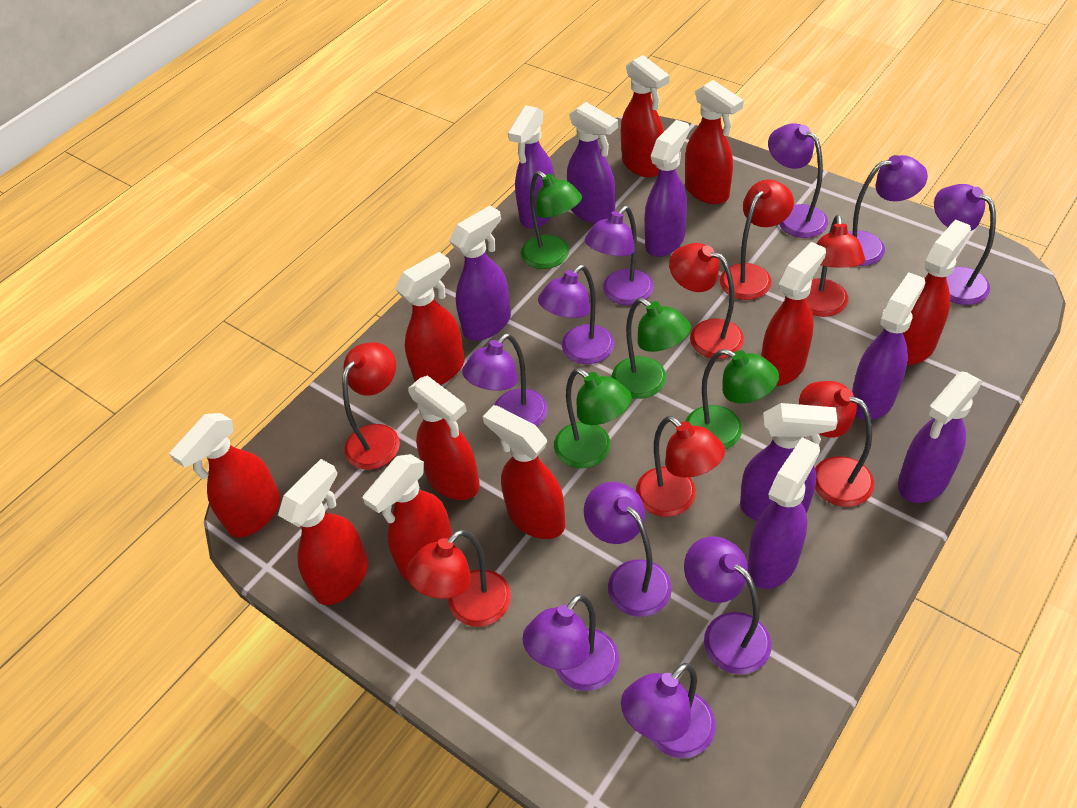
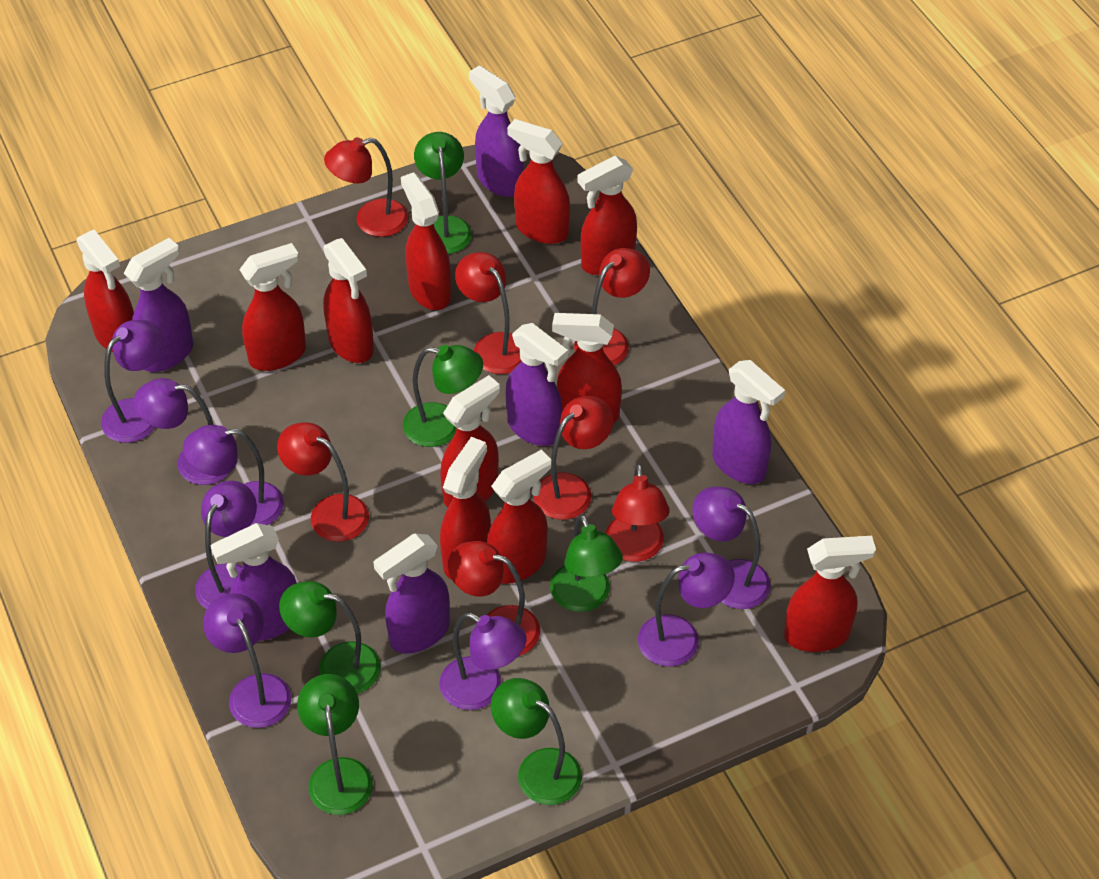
green lamp: [521,171,582,269] [554,368,632,468] [612,298,691,399] [686,349,779,449] = 4 -> [279,581,381,694] [297,674,373,815] [403,345,483,447] [414,132,472,254] [491,678,582,805] [550,514,623,612] = 6
purple lamp: [462,333,548,426] [522,594,619,691] [538,265,614,364] [584,482,672,617] [585,206,654,305] [621,663,716,758] [684,536,772,674] [768,123,828,238] [848,155,928,266] [934,184,996,305] = 10 -> [101,320,163,443] [134,378,230,485] [183,425,284,526] [195,481,257,609] [203,593,292,728] [439,613,527,710] [638,553,735,667] [692,487,771,609] = 8
purple spray bottle: [449,205,511,341] [508,105,555,229] [567,102,618,224] [644,120,689,257] [740,403,838,521] [748,437,820,589] [852,272,925,420] [898,372,983,503] = 8 -> [124,238,194,372] [210,523,297,641] [373,534,450,654] [469,65,524,197] [505,323,568,446] [712,360,785,484] = 6
red spray bottle: [169,413,281,538] [278,459,368,605] [363,454,452,580] [395,252,465,385] [408,375,480,500] [483,405,565,539] [621,55,669,177] [685,80,744,204] [761,242,826,386] [903,219,971,365] = 10 -> [77,230,134,352] [239,243,306,371] [323,238,374,363] [401,172,451,310] [440,375,500,507] [440,437,491,580] [487,450,551,584] [507,119,570,244] [552,313,622,423] [578,156,637,275] [784,536,876,652] = 11

